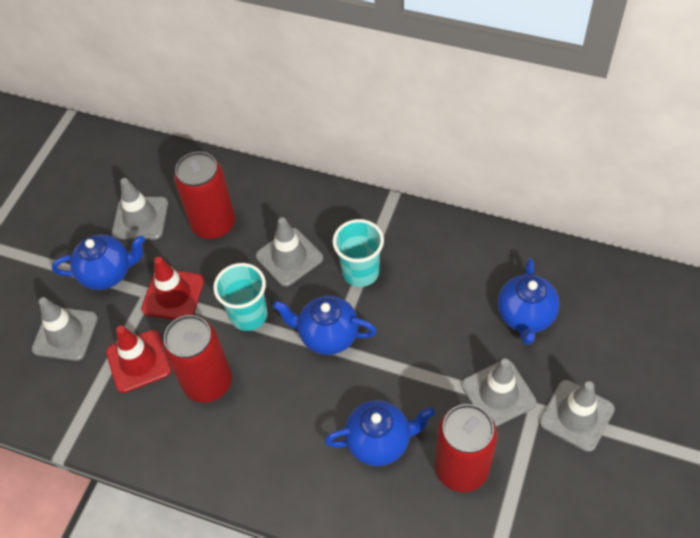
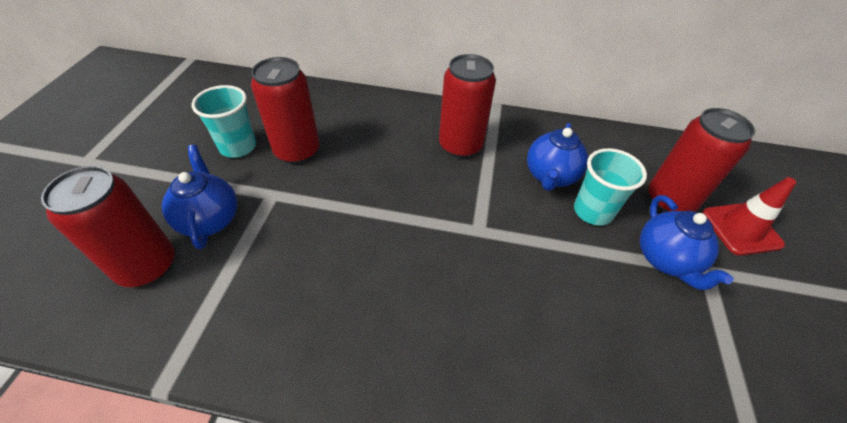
blue teapot: [52,234,145,290] [273,296,377,355] [324,400,435,466] [497,258,560,345] = 4 -> [162,145,237,249] [527,123,588,191] [640,195,734,290] = 3
grey traffic cone: [32,297,98,361] [112,178,168,240] [256,217,323,287] [462,359,536,427] [539,380,615,452] = 5 -> none = 0
red can: [162,315,232,403] [174,152,235,239] [435,404,498,492] = 3 -> [41,166,175,287] [251,57,320,164] [439,54,496,158] [648,108,755,212] = 4
red traffic cone: [106,326,171,393] [141,257,205,320] = 2 -> [702,177,796,256] = 1

